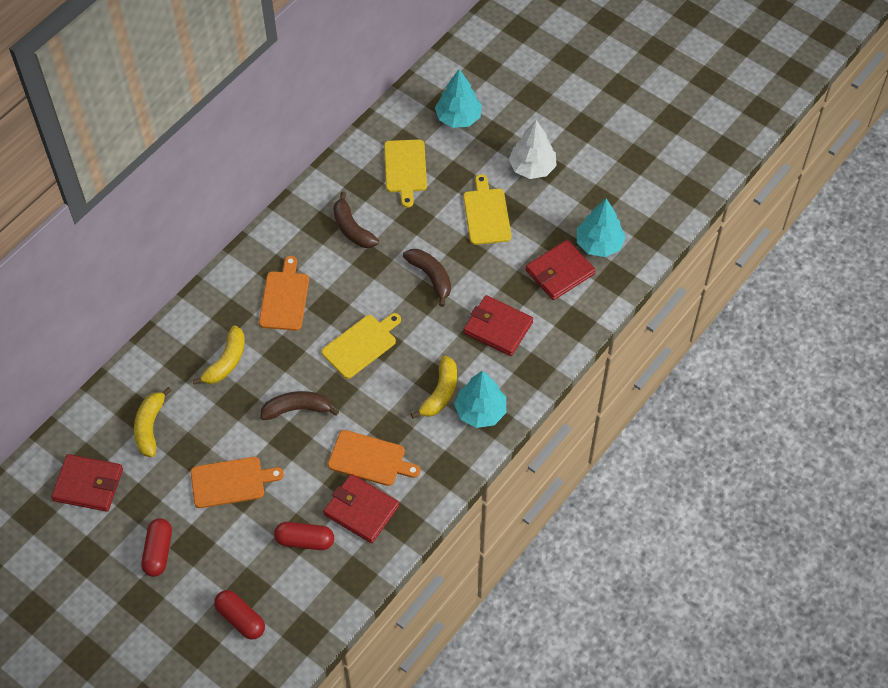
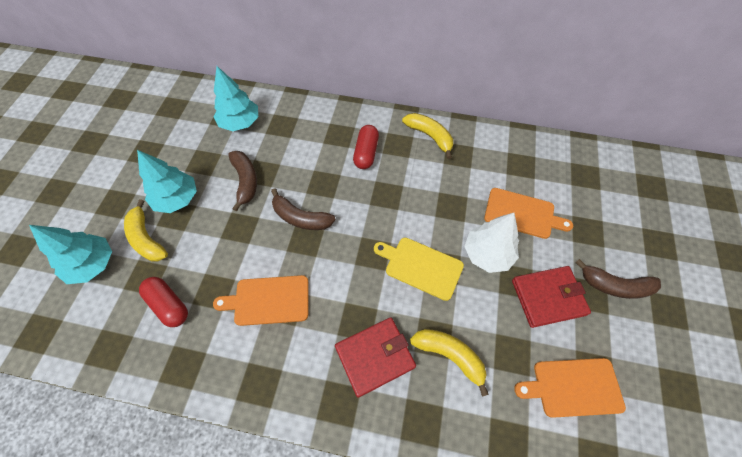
red capsule: [141,518,172,577] [214,590,265,640] [274,522,334,550] = 3 -> [139,277,188,327] [353,125,379,169] = 2
red wallet: [51,454,123,512] [323,474,399,543] [464,295,533,356] [526,240,595,300] = 4 -> [335,317,416,398] [512,266,591,328] = 2
yellow cutting board: [321,313,401,379] [384,139,427,208] [463,174,511,245] = 3 -> [374,237,464,301] = 1

